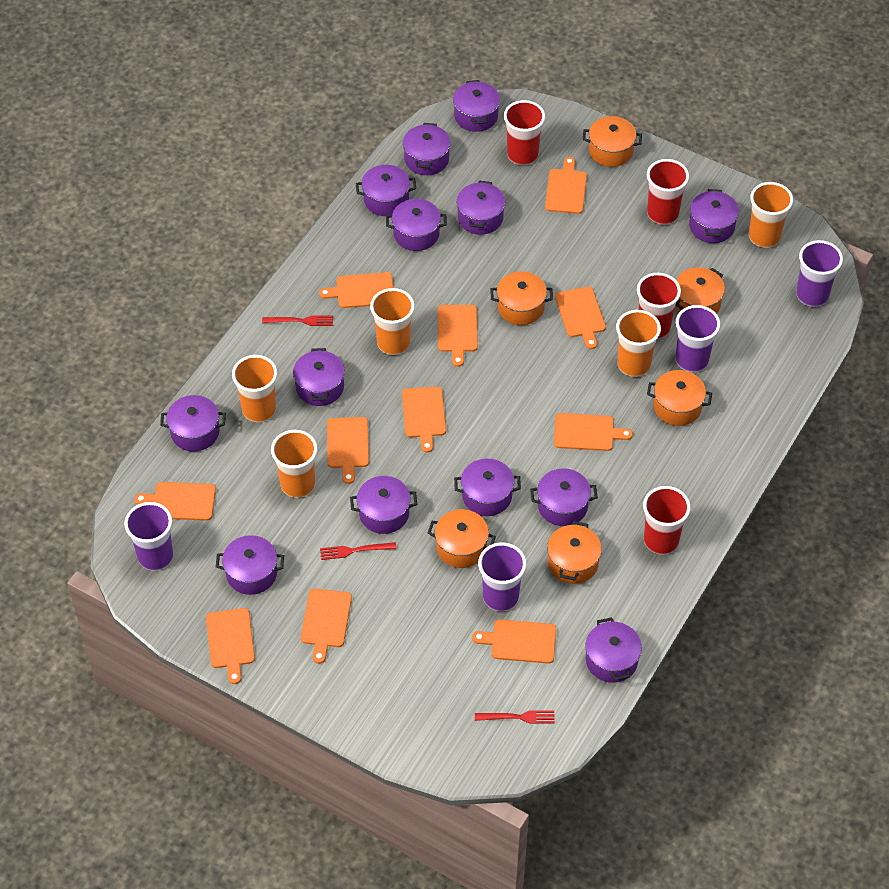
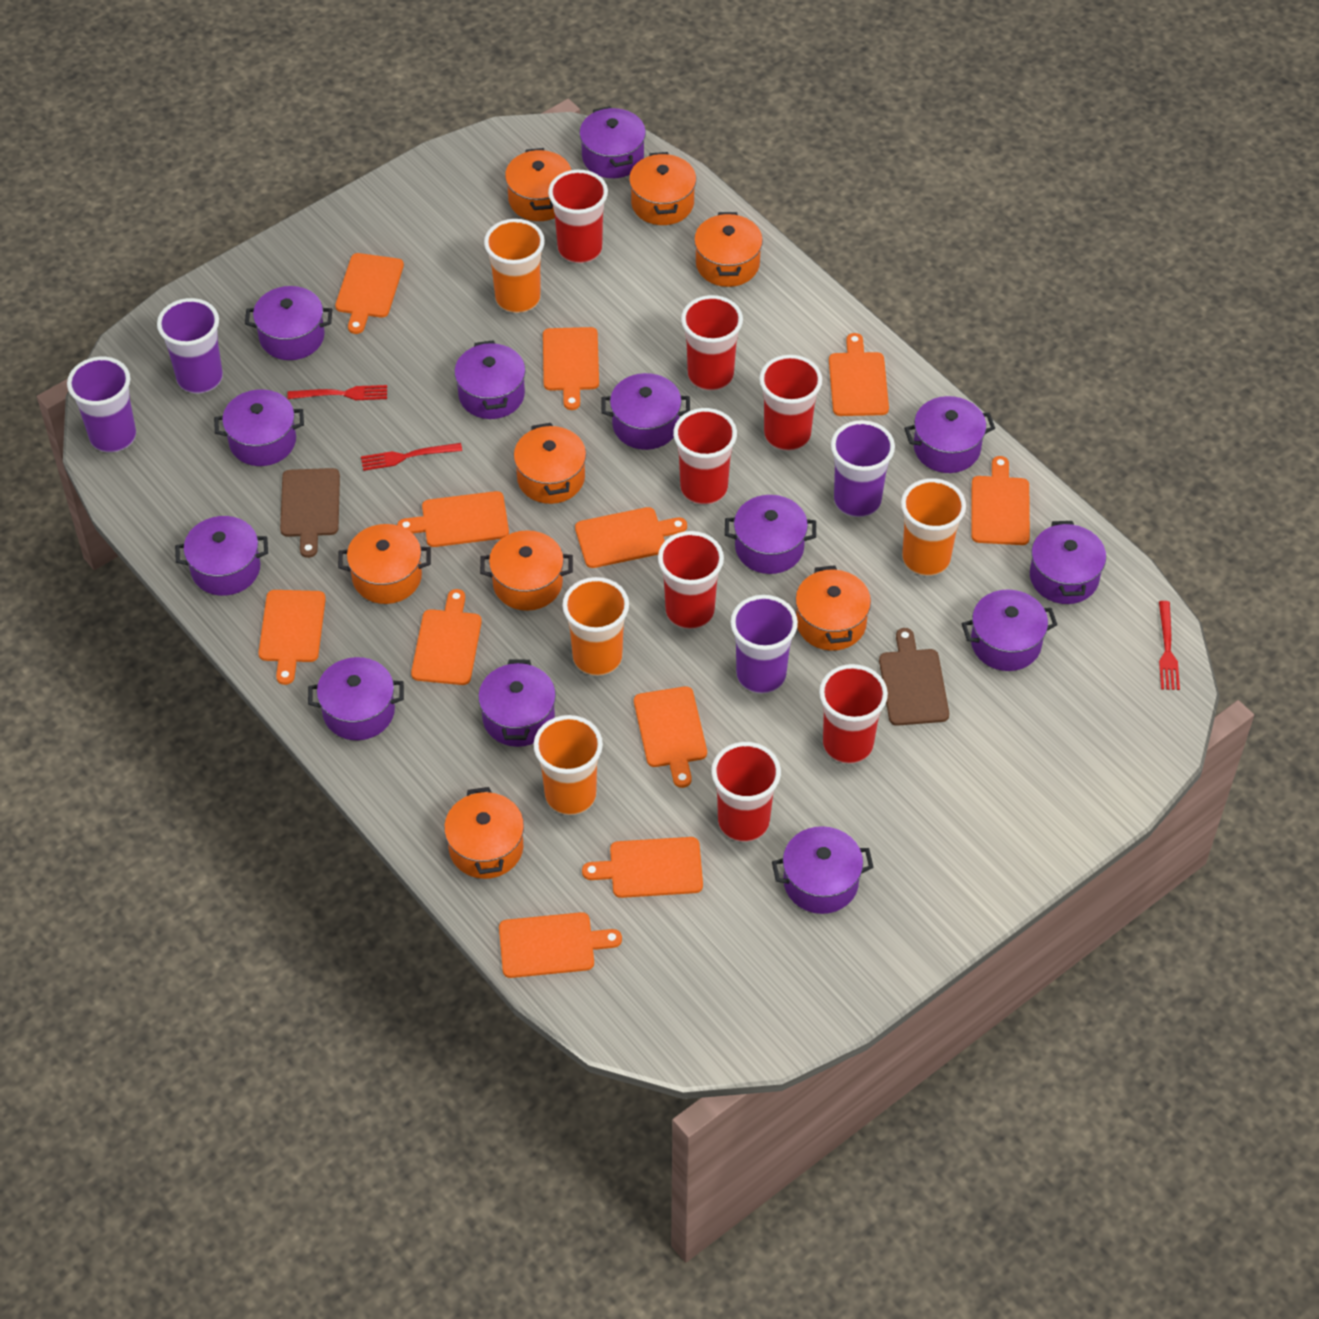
brown cutting board: none = 0 -> [280,468,340,558] [879,628,949,726] = 2
orange cup: [232,355,277,422] [271,430,318,498] [370,288,415,355] [616,310,661,377] [749,182,793,248] = 5 -> [484,219,545,313] [533,715,603,815] [562,577,629,676] [901,478,966,576] = 4
orange pot: [428,509,496,568] [491,271,553,325] [547,521,602,584] [583,116,642,167] [647,370,712,426] [675,267,725,314] = 6 -> [338,524,431,604] [444,787,524,879] [480,530,573,611] [505,148,571,221] [514,423,586,504] [629,152,696,225] [694,212,763,287] [795,565,871,651] = 8
red cup: [504,100,545,165] [637,273,681,339] [643,486,691,554] [647,159,689,225] = 4 -> [548,170,608,263] [658,531,724,629] [673,408,737,505] [681,295,743,391] [711,742,781,842] [759,355,822,451] [819,664,888,764] = 7

